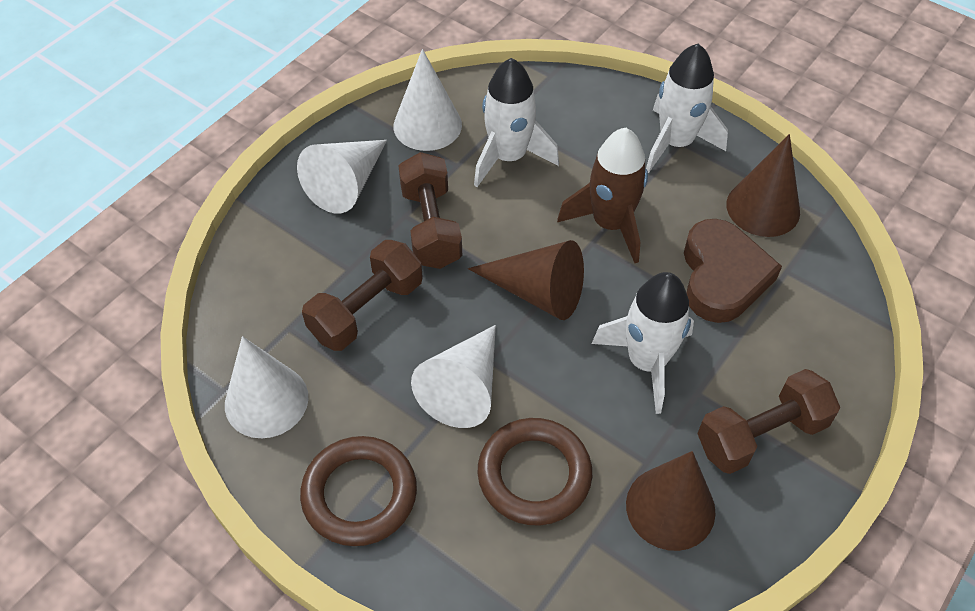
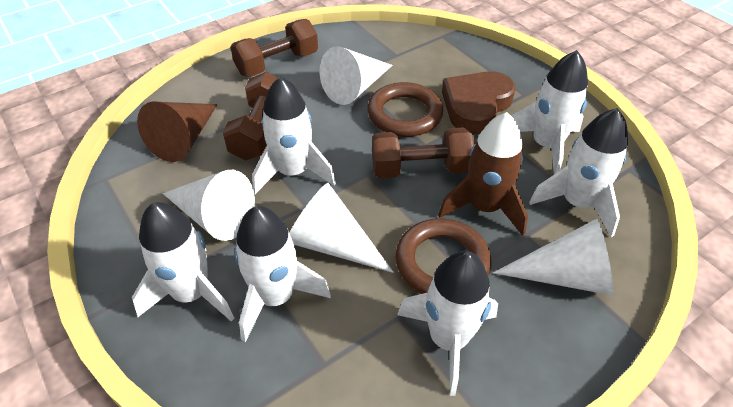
brown cone: [468,240,584,320] [626,451,716,551] [726,134,800,237] = 3 -> [137,101,217,162] = 1
white rocket: [474,58,559,187] [592,272,694,414] [646,43,728,173] = 3 -> [132,202,234,322] [234,206,331,342] [252,77,336,194] [397,251,498,396] [512,50,588,174] [529,108,628,237] = 6

